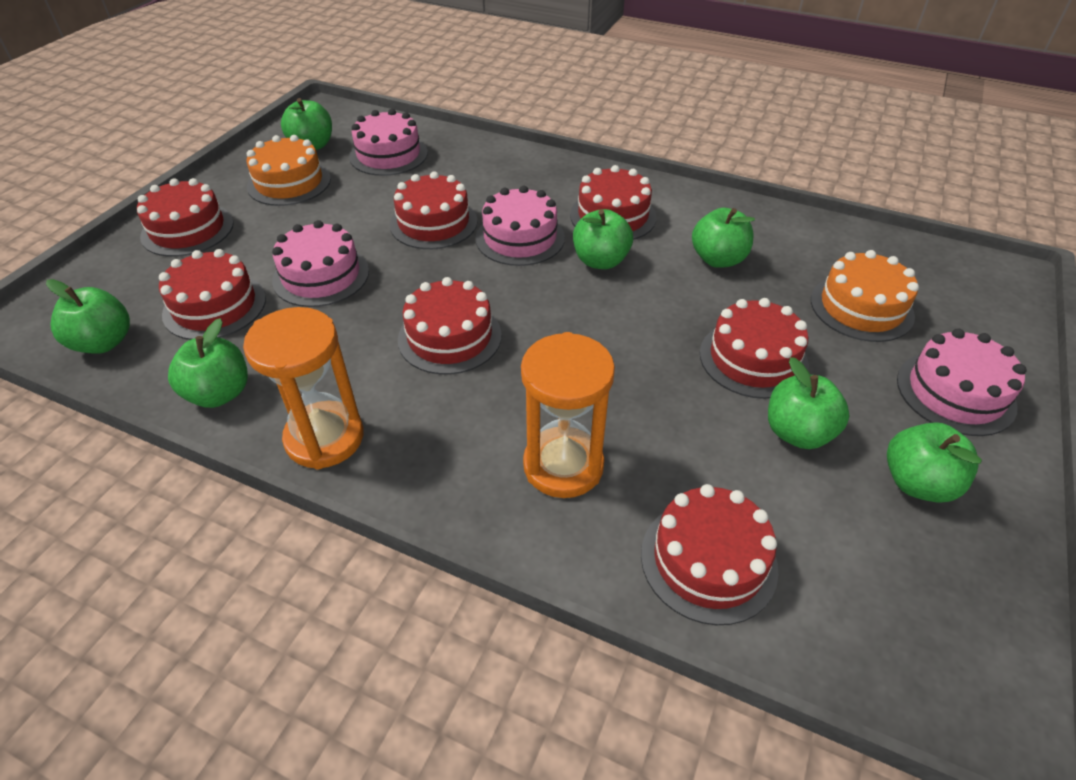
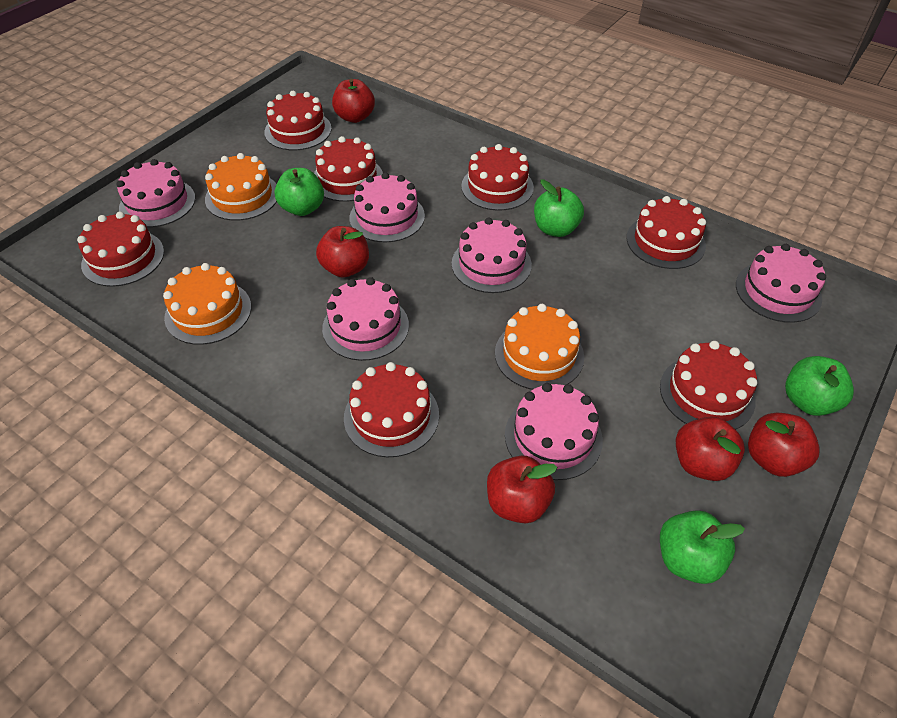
green apple: [46,279,130,354] [168,318,248,408] [281,98,332,150] [573,209,633,269] [692,208,755,268] [768,357,849,449] [887,422,982,503] = 7 -> [274,168,324,216] [534,179,584,237] [660,510,745,584] [785,356,854,416] = 4
orange cake: [247,135,331,206] [811,250,919,342] = 2 -> [163,263,251,345] [205,153,277,221] [495,304,584,390] = 3
orange hourglass: [243,307,364,469] [521,332,615,498] = 2 -> none = 0
pink cake: [272,220,369,307] [349,109,428,176] [476,185,565,266] [897,329,1026,436] = 4 -> [116,159,195,228] [322,277,409,361] [350,172,425,243] [452,217,532,293] [505,383,603,480] [736,244,826,323] = 6
red apple: none = 0 -> [316,226,369,277] [332,79,375,123] [487,455,557,523] [676,416,745,481] [748,413,820,477] = 5

